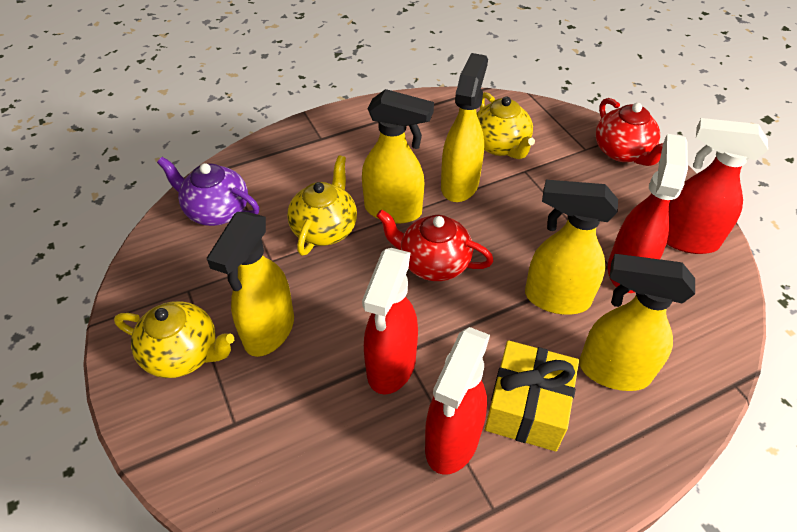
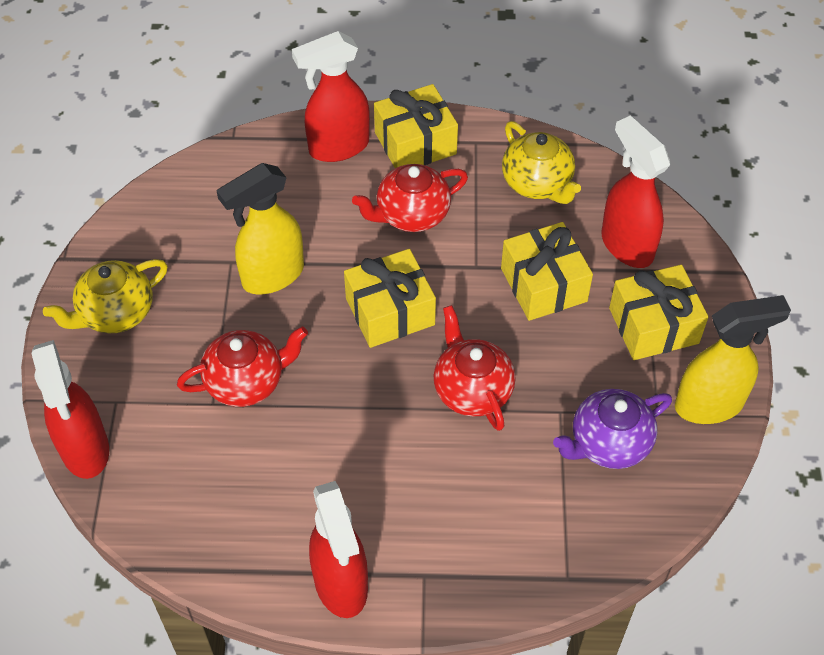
red teapot: [376,209,494,281] [596,98,663,166] = 2 -> [177,327,308,407] [352,164,468,232] [433,305,516,431] = 3
yellow gift: [485,340,579,451] = 1 -> [344,249,436,348] [374,84,458,168] [501,222,593,321] [609,265,708,360] = 4
yellow spray bottle: [207,212,294,357] [362,89,434,223] [441,53,488,202] [525,180,618,315] [579,254,695,391] = 5 -> [217,163,304,295] [675,295,791,424] = 2
yellow teapot: [114,301,234,378] [287,155,357,256] [477,92,535,159] = 3 -> [43,259,168,333] [502,121,581,204] = 2

